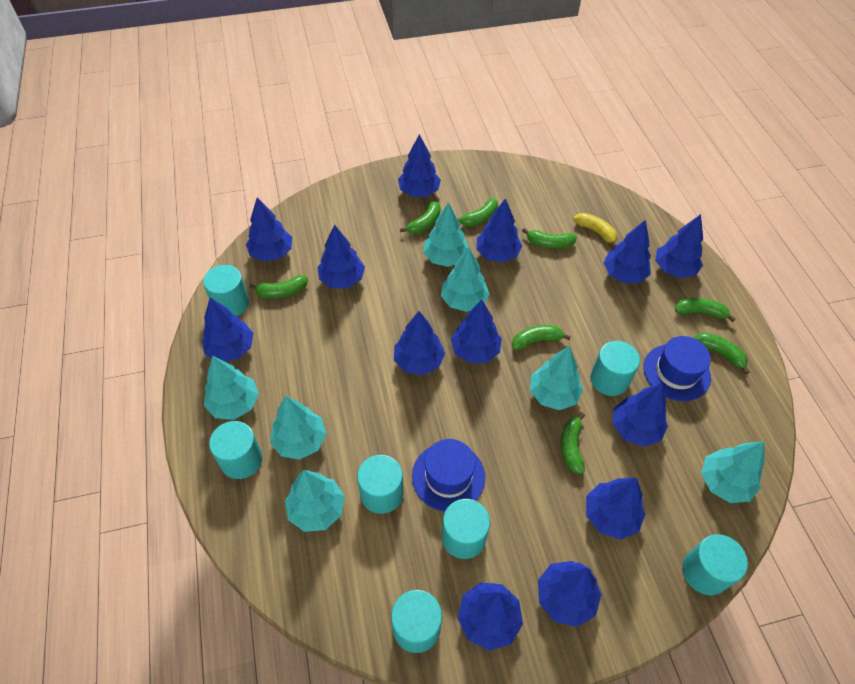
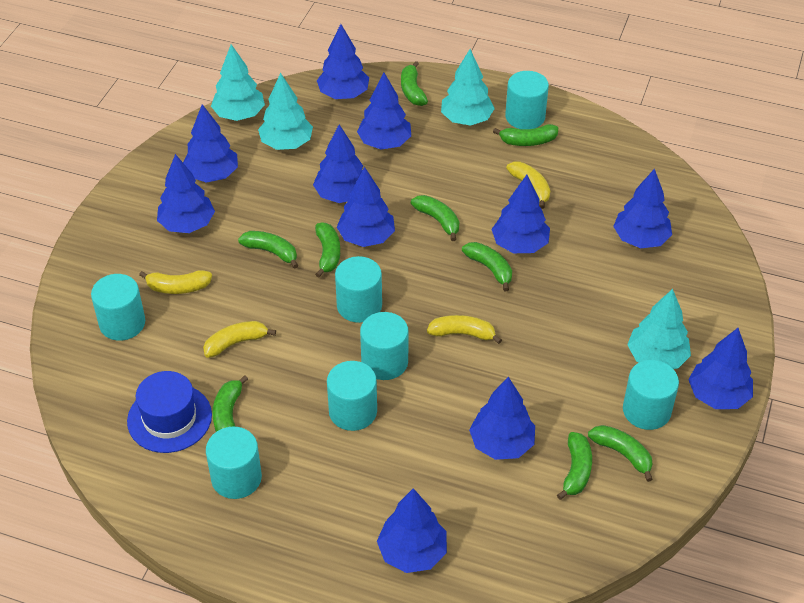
blue hat: [412,439,485,511] [644,336,711,401] = 2 -> [127,371,212,453] = 1
blue tree: [201,297,253,361] [246,197,292,262] [317,224,365,288] [394,311,445,375] [398,134,441,197] [451,300,502,363] [458,582,523,651] [476,198,522,263] [538,561,601,627] [586,477,645,540] [604,220,651,283] [613,383,668,447] [655,214,703,278] = 13 -> [157,154,215,233] [183,104,238,183] [313,125,363,203] [317,24,369,99] [337,167,395,247] [357,73,411,149] [377,488,447,573] [469,377,535,460] [491,175,550,253] [613,168,672,248] [688,328,753,409] = 11
green banana: [249,275,307,298] [400,201,441,234] [458,198,498,227] [512,325,571,350] [522,228,577,249] [561,413,585,474] [675,298,736,322] [694,332,750,374] = 8 -> [212,375,248,432] [238,231,298,269] [315,222,340,277] [401,61,428,106] [411,195,459,241] [462,242,512,291] [493,124,558,146] [557,432,592,500] [588,425,653,482] = 9
turquoise tree: [204,356,259,420] [270,396,326,460] [285,470,345,532] [423,202,468,267] [441,247,490,312] [530,346,583,410] [701,441,764,503] = 7 -> [211,44,265,121] [258,73,313,150] [441,49,495,126] [627,289,691,369] = 4
yellow banana: [573,213,617,248] = 1 -> [139,270,212,294] [203,321,276,358] [427,315,502,344] [506,162,550,209] = 4

